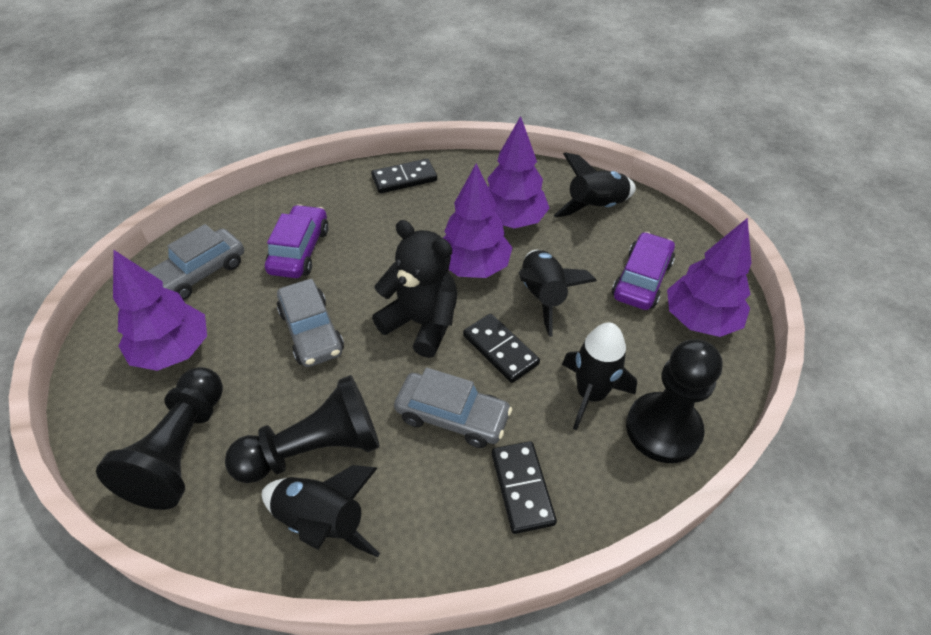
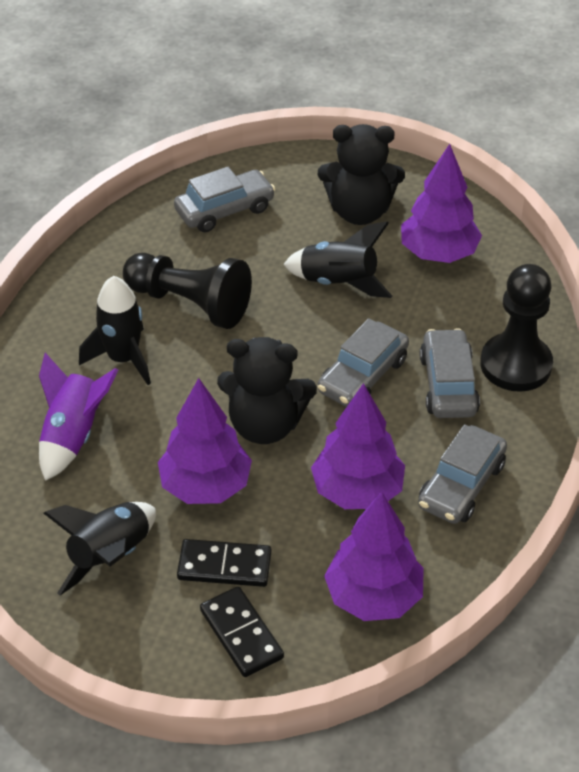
black domino: [371,159,437,193] [463,314,540,383] [492,441,557,534] = 3 -> [177,539,271,587] [200,586,284,677] = 2
black pawn: [96,367,223,510] [225,375,380,483] [626,339,723,463] = 3 -> [123,253,252,329] [480,264,553,392] = 2
black rocket: [262,465,380,557] [519,250,597,336] [554,152,636,217] [562,322,637,431] = 4 -> [43,502,156,595] [79,276,151,385] [283,221,392,298] = 3
black teddy bear: [372,220,457,358] = 1 -> [217,337,317,444] [318,124,405,225] = 2
grey car: [147,224,244,300] [277,279,344,367] [394,367,512,448] = 3 -> [174,167,275,232] [318,318,409,407] [418,424,507,524] [420,328,480,418] = 4
purple car: [265,205,329,278] [612,232,675,310] = 2 -> none = 0
purple rocket: none = 0 -> [39,353,118,481] = 1

